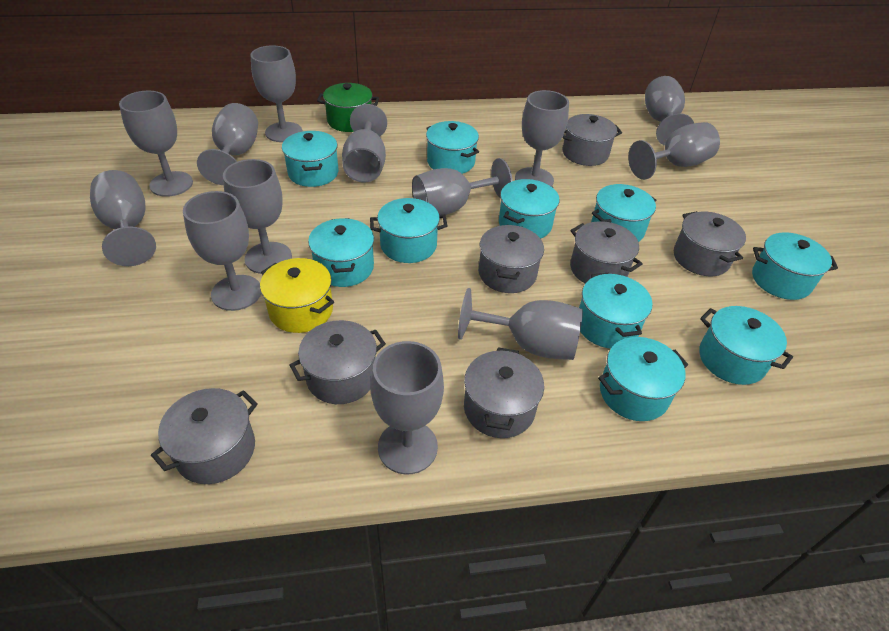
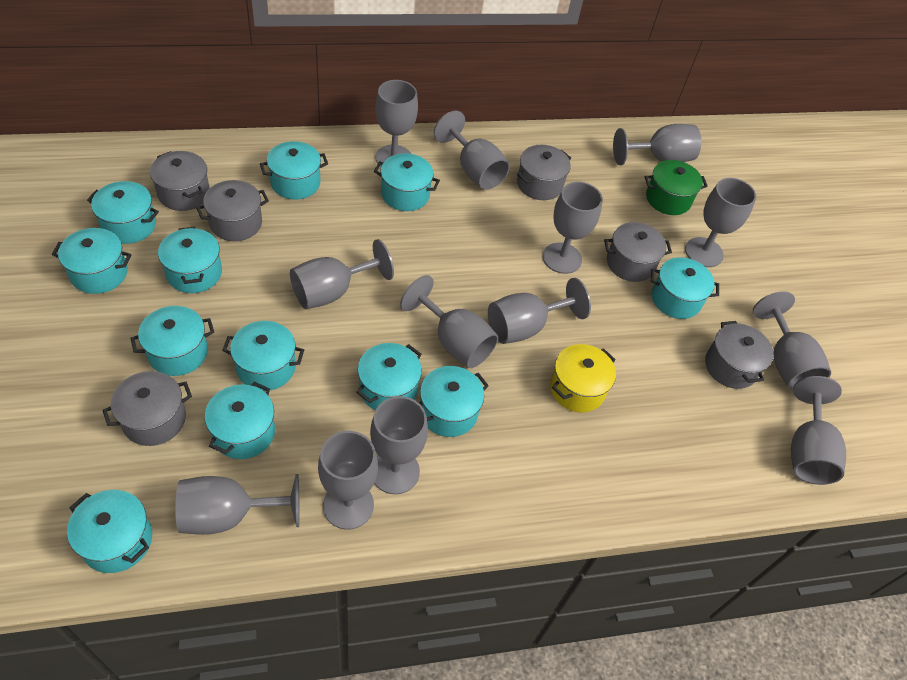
grey pot: [151,388,258,484] [290,320,386,404] [464,348,544,438] [479,224,544,293] [562,114,622,166] [570,221,643,284] [674,211,746,276] = 7 -> [102,371,192,446] [150,151,210,211] [196,180,269,241] [517,145,571,200] [604,222,672,282] [705,321,774,389] = 6
turquoise pot: [282,131,338,187] [308,218,374,287] [370,198,447,263] [426,121,479,174] [499,179,559,239] [579,272,653,348] [591,184,656,242] [598,337,688,421] [699,306,793,385] [752,232,838,300] = 10 -> [52,228,132,294] [67,490,152,573] [87,181,159,244] [130,306,214,376] [158,227,222,293] [204,382,275,459] [222,321,304,391] [260,141,328,200] [356,343,422,410] [374,153,440,211] [419,366,489,437] [651,257,719,319] = 12

